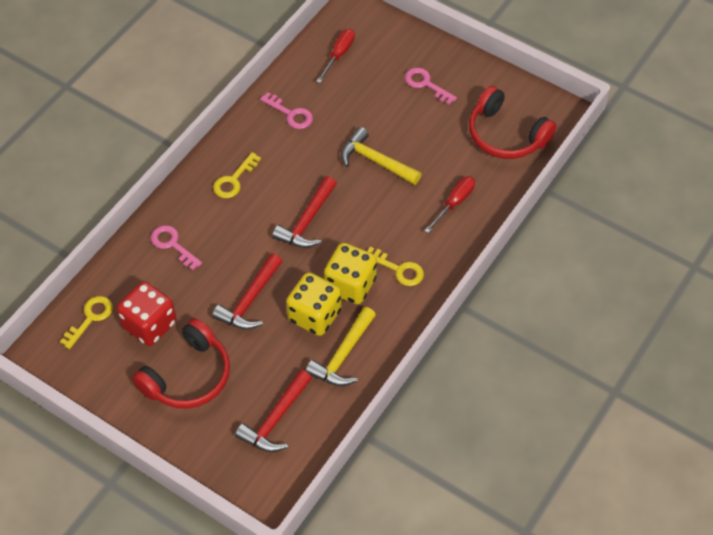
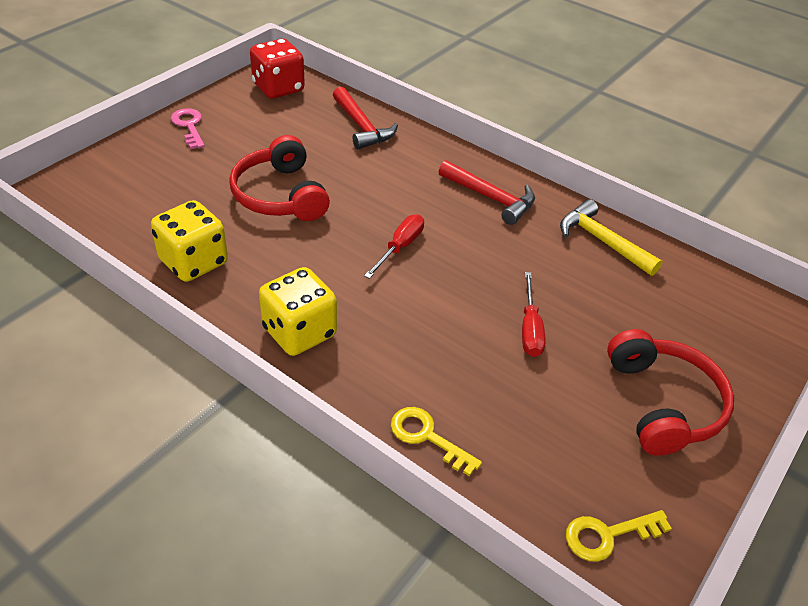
pink key: [151,225,202,271] [260,92,313,129] [405,68,457,105] = 3 -> [171,108,204,149] = 1
red hammer: [212,254,283,330] [235,369,312,453] [272,176,337,248] = 3 -> [333,87,398,149] [438,160,535,225] = 2
yellow hammer: [305,307,376,386] [341,127,421,185] = 2 -> [560,199,663,276] = 1
yellow key: [60,296,113,349] [213,152,261,198] [367,247,424,286] = 3 -> [391,407,482,476] [566,510,672,562] = 2

